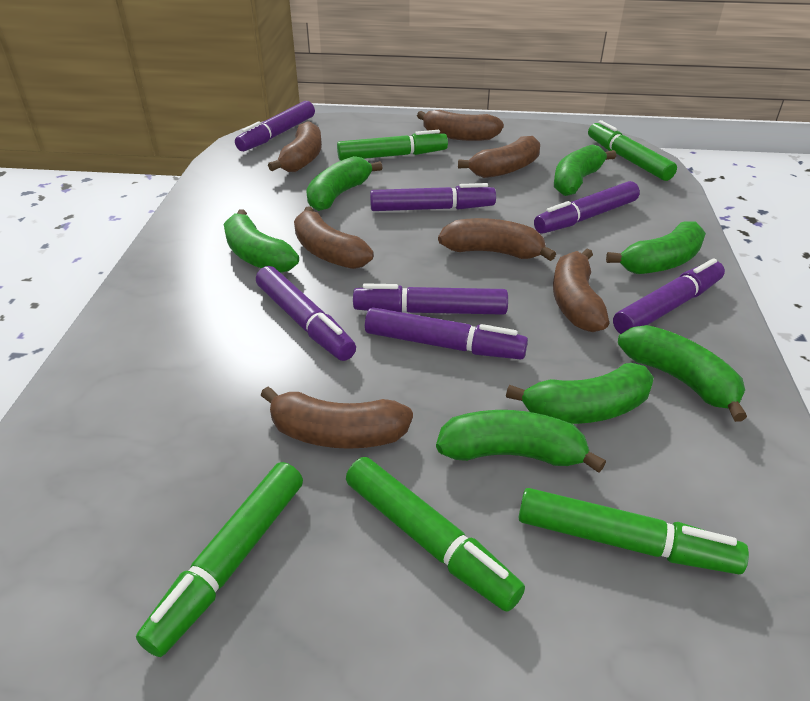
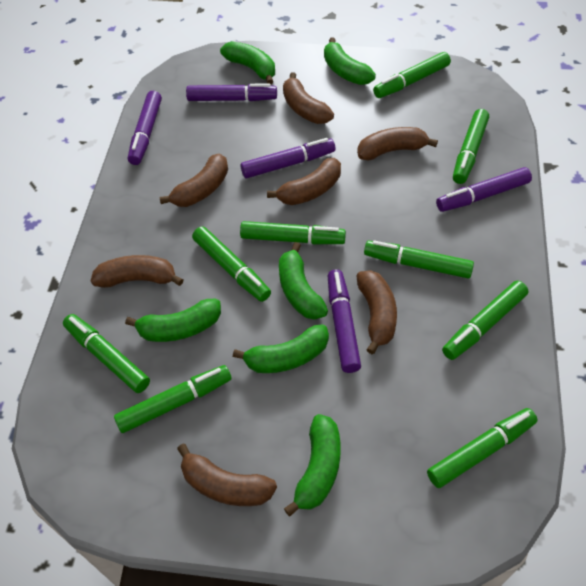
green banana: [224,209,299,273] [306,156,382,211] [436,410,606,473] [506,363,654,424] [554,144,616,196] [606,221,706,274] [618,325,747,422] = 7 -> [125,299,221,342] [220,41,275,84] [233,325,329,373] [279,242,328,320] [284,414,341,516] [324,37,376,85] = 6
green marker: [136,462,303,657] [337,130,448,161] [346,457,525,612] [518,488,749,574] [588,120,677,181] = 5 -> [63,314,150,393] [114,365,232,433] [192,226,271,302] [240,221,346,244] [364,240,474,278] [373,52,451,98] [427,408,537,488] [442,280,528,360] [453,109,489,184] = 9
purple marker: [235,101,315,151] [256,266,356,361] [353,283,508,315] [365,307,528,359] [370,183,496,211] [534,181,640,234] [613,258,725,334] = 7 -> [128,91,162,165] [186,83,277,101] [241,138,335,179] [328,269,361,373] [436,167,532,212] = 5

